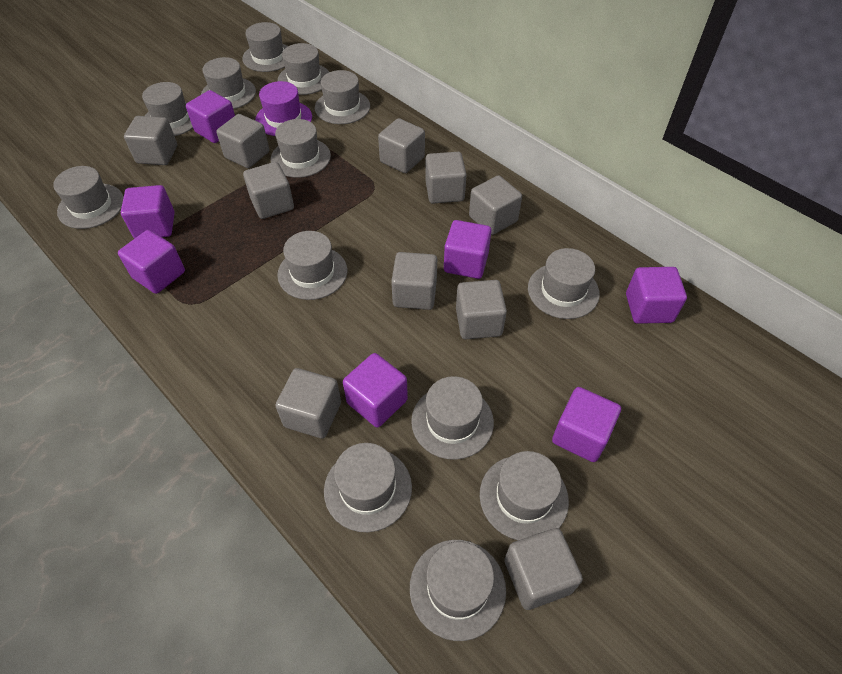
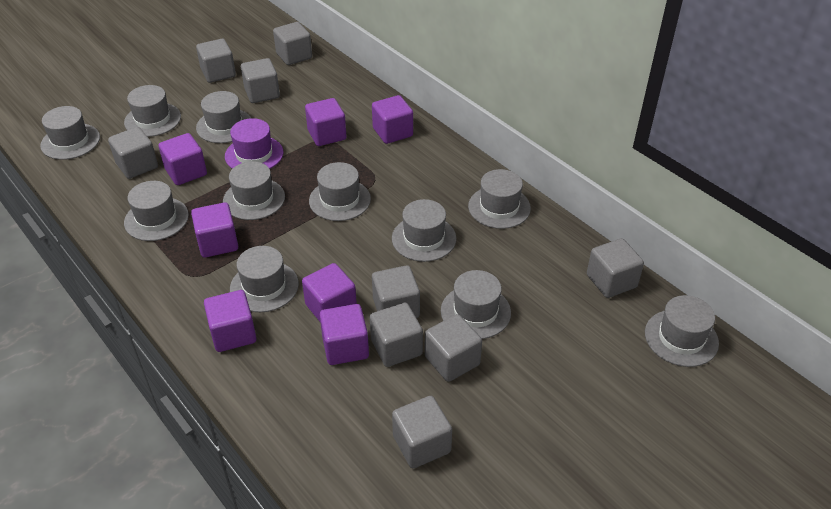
grey cube: [124,116,177,165] [216,114,269,168] [243,162,294,219] [276,368,341,438] [378,118,425,173] [391,252,437,310] [425,152,467,203] [456,280,507,339] [469,175,522,235] [504,528,583,610] = 10 -> [108,127,158,179] [196,39,236,83] [241,58,280,103] [273,22,312,65] [370,302,423,367] [372,265,420,318] [392,396,452,468] [425,314,482,382] [587,238,644,298] = 9
grey hat: [53,166,124,229] [142,82,193,136] [201,57,256,109] [242,22,288,72] [271,119,331,178] [277,231,347,300] [278,43,329,95] [315,70,370,124] [324,443,412,532] [410,540,506,641] [411,376,494,460] [480,451,569,540] [528,248,600,319] = 13 -> [40,106,100,160] [124,85,181,137] [124,181,189,241] [196,91,251,143] [223,161,285,220] [230,246,299,312] [309,162,371,221] [392,199,456,262] [441,270,511,339] [468,169,531,229] [645,295,719,367] = 11

